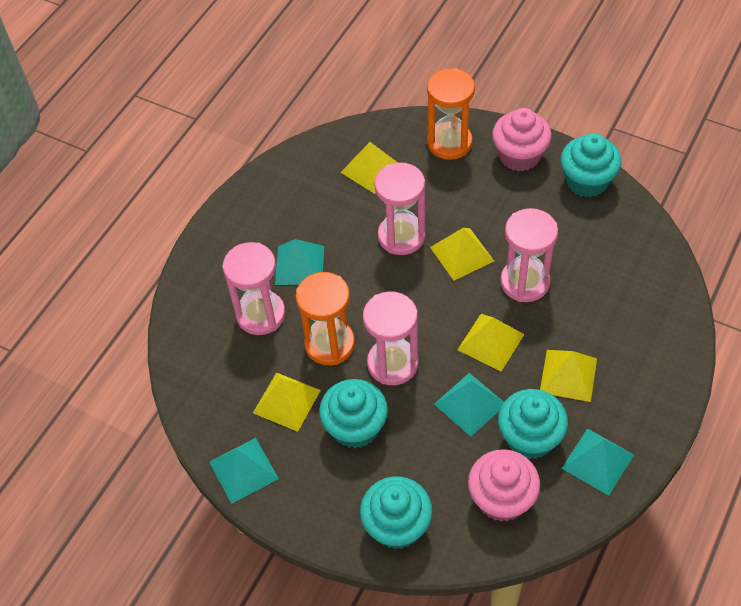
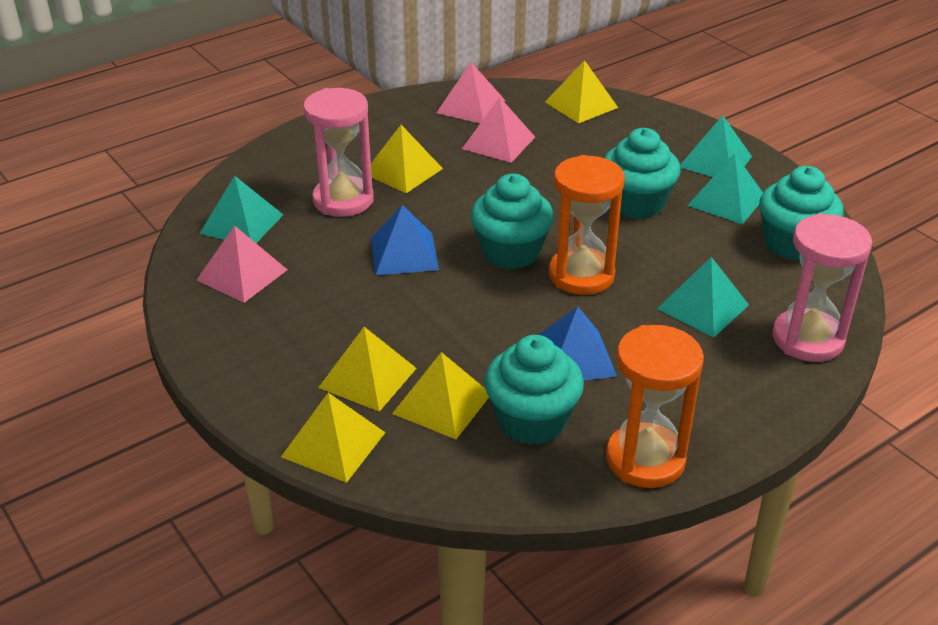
blue pyramid: none = 0 -> [371,205,439,275] [538,306,617,381] = 2
pink cupcake: [468,449,540,522] [492,108,552,171] = 2 -> none = 0
pink hourglass: [223,242,285,335] [363,291,419,385] [374,162,426,255] [500,208,558,302] = 4 -> [303,88,374,217] [773,213,872,362] = 2
pink pyramid: none = 0 -> [197,225,288,303] [436,62,506,124] [462,97,535,163] = 3

